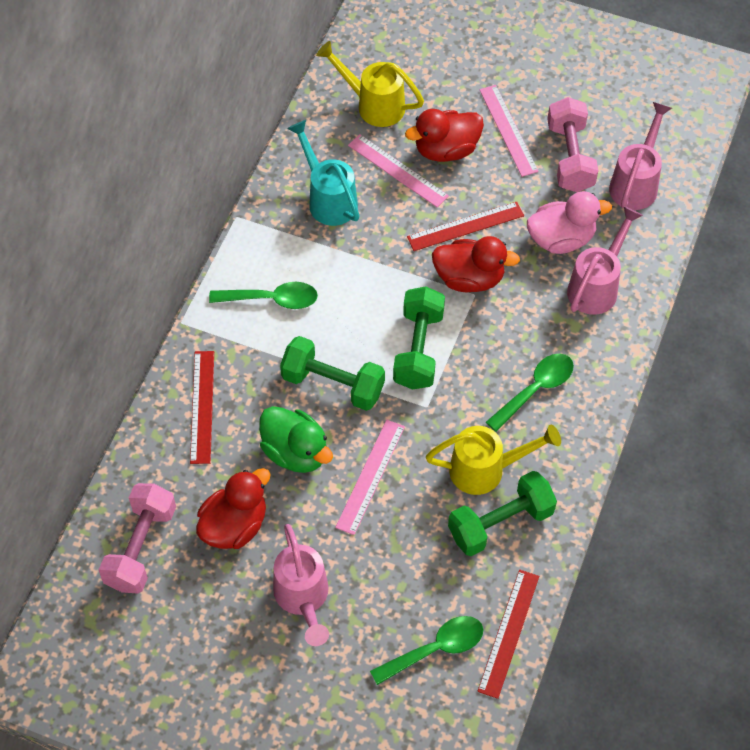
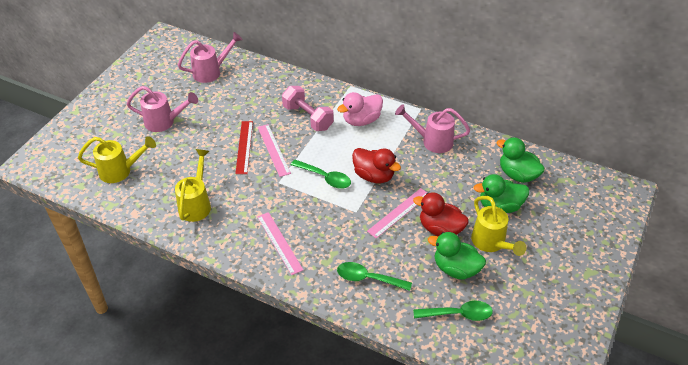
green duck: [259,406,333,473] = 1 -> [428,232,486,280] [474,174,529,213] [497,137,545,183] = 3
green dumbbell: [280,336,385,411] [393,286,445,390] [448,471,557,556] = 3 -> none = 0
pink dumbbell: [99,483,176,594] [547,97,598,192] = 2 -> [282,86,334,131] = 1
red duck: [196,468,271,549] [405,109,484,162] [432,236,520,292] = 3 -> [352,148,401,183] [413,192,469,237] = 2
red ruler: [190,351,214,464] [407,202,524,251] [477,569,539,699] = 3 -> [235,121,253,174] = 1
turquoise watering can: [287,120,360,226] = 1 -> none = 0
yellow watering can: [316,41,424,127] [426,425,561,495] = 2 -> [78,136,156,183] [175,149,211,222] [471,196,527,256] = 3

